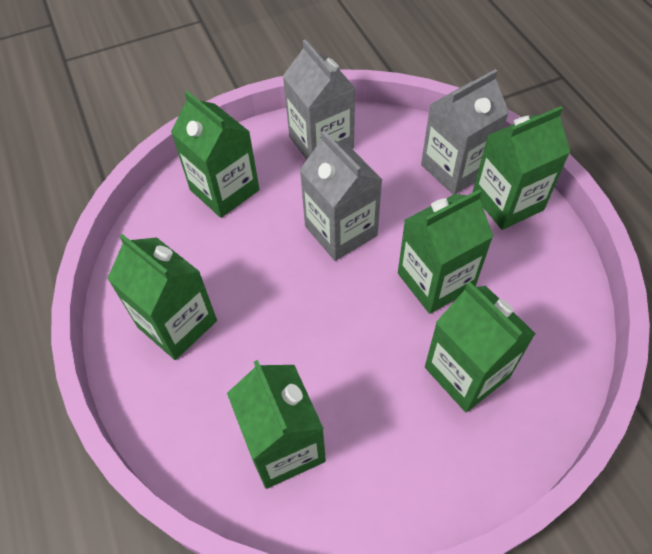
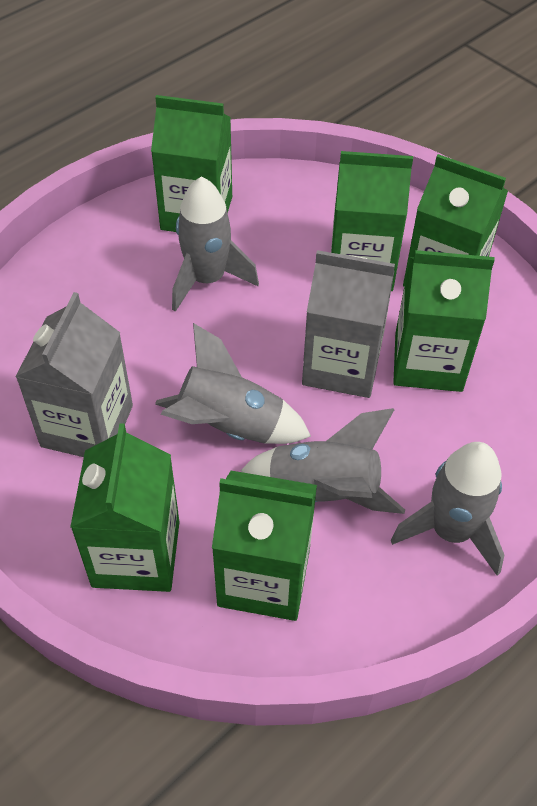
grey carton: [283,39,355,160] [300,131,382,261] [421,69,509,195] = 3 -> [15,292,133,457] [302,250,395,398] = 2
grey rocket: none = 0 -> [155,323,311,444] [172,177,259,312] [241,408,405,514] [391,442,504,576] = 4

